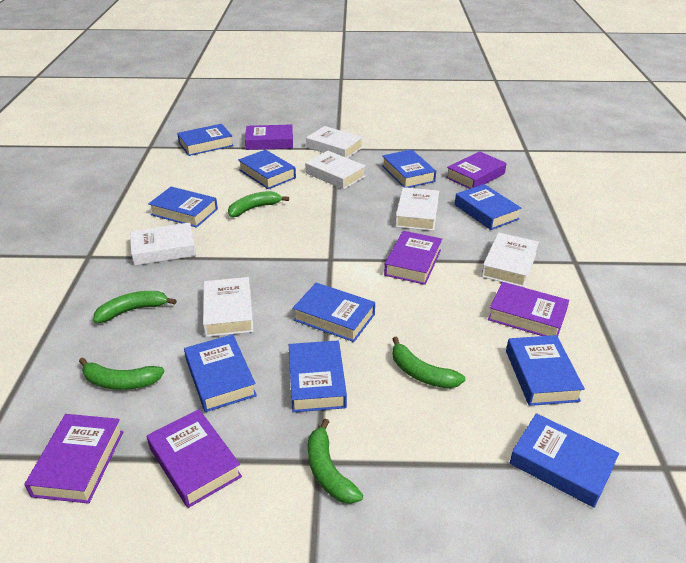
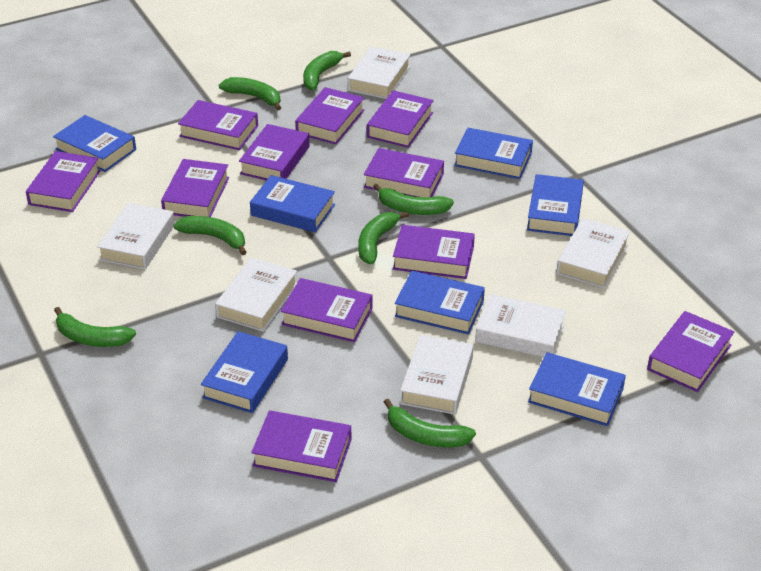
blue book: [148,187,218,228] [177,124,234,156] [184,334,257,412] [238,150,296,189] [289,340,347,412] [293,283,375,342] [382,149,436,188] [455,184,522,230] [506,335,585,406] [510,413,619,508] = 10 -> [53,115,136,172] [201,331,288,413] [250,175,335,233] [395,271,485,335] [454,128,533,179] [527,174,584,236] [528,352,626,426] = 7
green banana: [79,357,165,390] [93,291,177,323] [228,191,289,217] [308,419,363,504] [392,336,465,389] = 5 -> [54,307,136,347] [174,216,247,255] [219,77,281,110] [303,51,351,90] [358,211,409,264] [373,184,454,215] [384,399,476,448] = 7
purple book: [24,414,123,504] [147,409,242,508] [245,125,293,150] [384,231,442,285] [446,151,507,189] [488,282,569,336] = 6 -> [26,151,101,212] [161,159,229,217] [178,100,258,150] [239,124,310,180] [251,411,352,482] [281,278,372,342] [295,87,364,144] [364,148,444,197] [367,90,434,148] [393,225,475,279] [647,311,734,392] = 11

